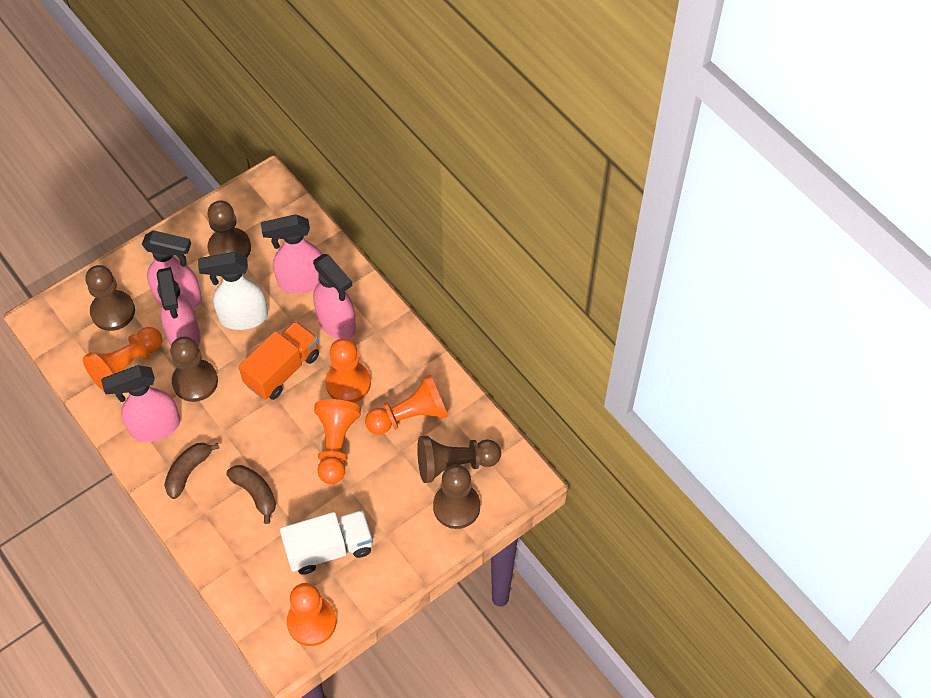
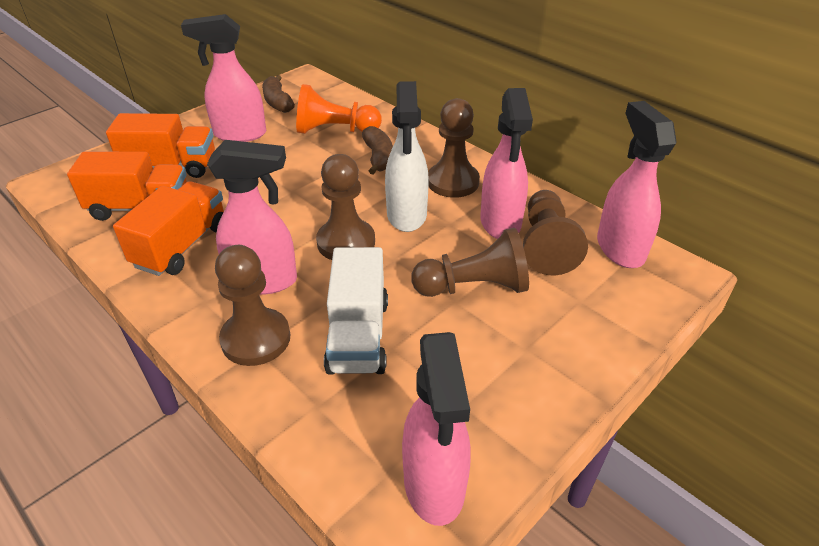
orange pawn: [83,327,162,391] [286,583,337,646] [314,399,361,484] [325,338,371,403] [365,374,448,435] = 5 -> [296,84,382,134] = 1
orange truck: [239,321,319,400] = 1 -> [67,152,187,221] [106,113,215,178] [113,181,224,276] = 3

